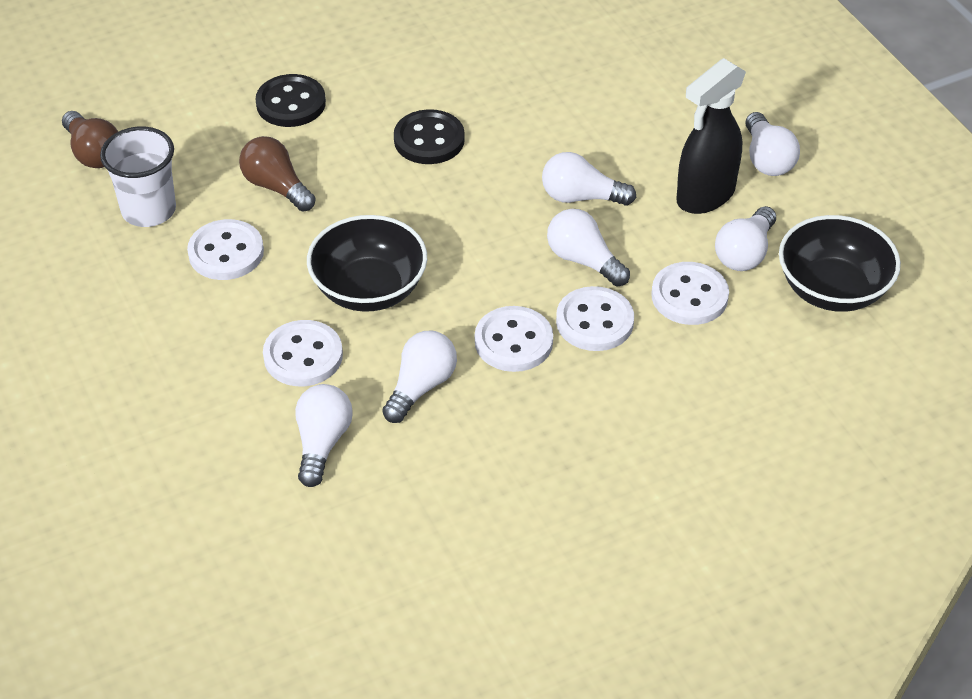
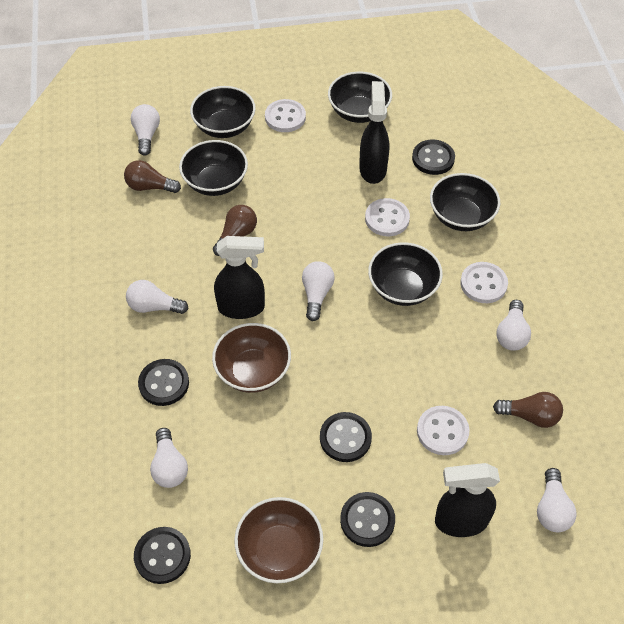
black bowl: [307,215,427,312] [779,215,901,312] = 2 -> [179,140,248,196] [190,86,256,138] [328,71,392,123] [368,242,443,306] [430,173,500,231] = 5
black button: [256,74,326,127] [394,109,465,164] = 2 -> [134,527,191,584] [138,359,189,406] [320,412,372,462] [340,492,395,547] [412,140,455,175] = 5
black spray bottle: [676,58,746,214] = 1 -> [214,236,265,319] [359,81,389,184] [435,463,500,537] = 3
brown bowl: none = 0 -> [212,323,291,393] [234,497,323,583] = 2
brown light bulb: [62,111,118,168] [239,136,316,212] = 2 -> [124,160,181,193] [213,205,257,256] [493,392,563,428] = 3
white button: [187,219,264,280] [263,320,343,386] [475,306,553,372] [556,286,634,351] [651,262,729,325] = 5 -> [265,99,306,132] [365,198,410,236] [417,406,470,455] [460,262,508,303] = 4
white cup: [100,126,176,227] = 1 -> none = 0

